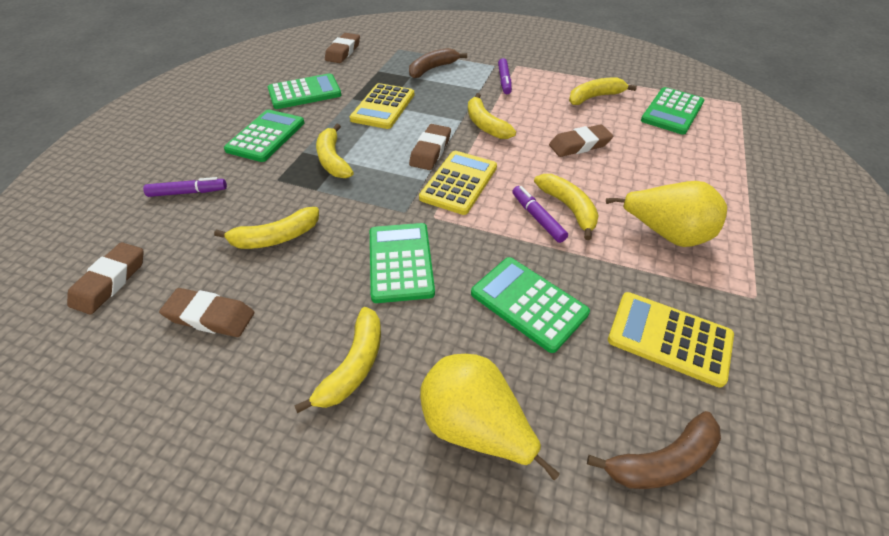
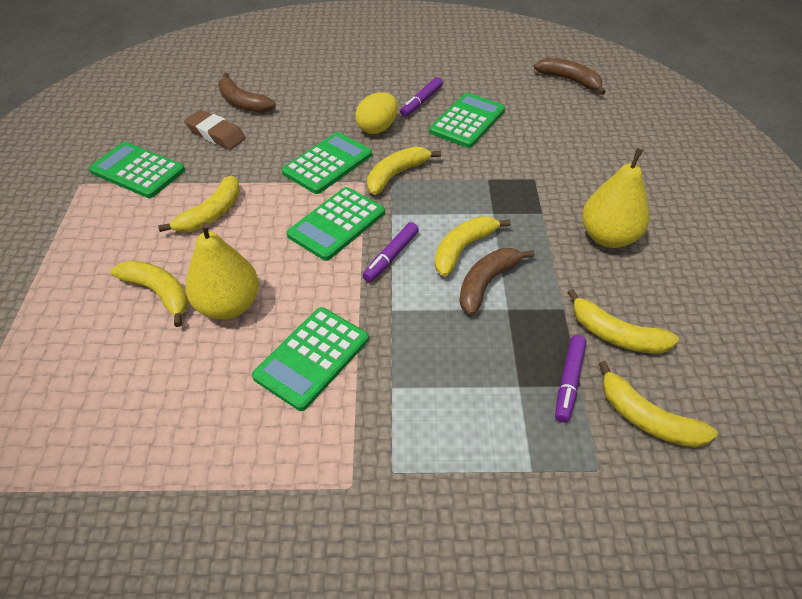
brown banana: [409,48,467,78] [587,411,721,489] = 2 -> [218,72,276,113] [459,248,535,316] [534,58,606,95] = 3
brown eraser: [67,242,144,315] [159,288,254,337] [325,33,360,63] [409,124,451,170] [549,124,613,157] = 5 -> [184,110,246,150] = 1
yellow calculator: [350,83,414,129] [419,151,497,215] [608,292,734,388] = 3 -> none = 0
yellow egg: none = 0 -> [355,92,398,134] = 1

